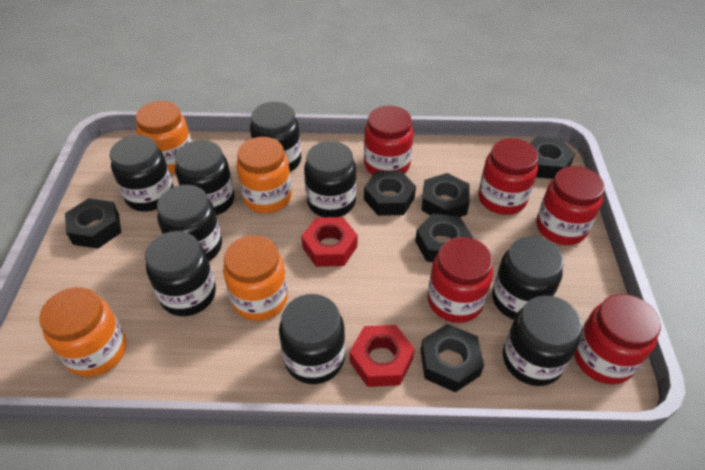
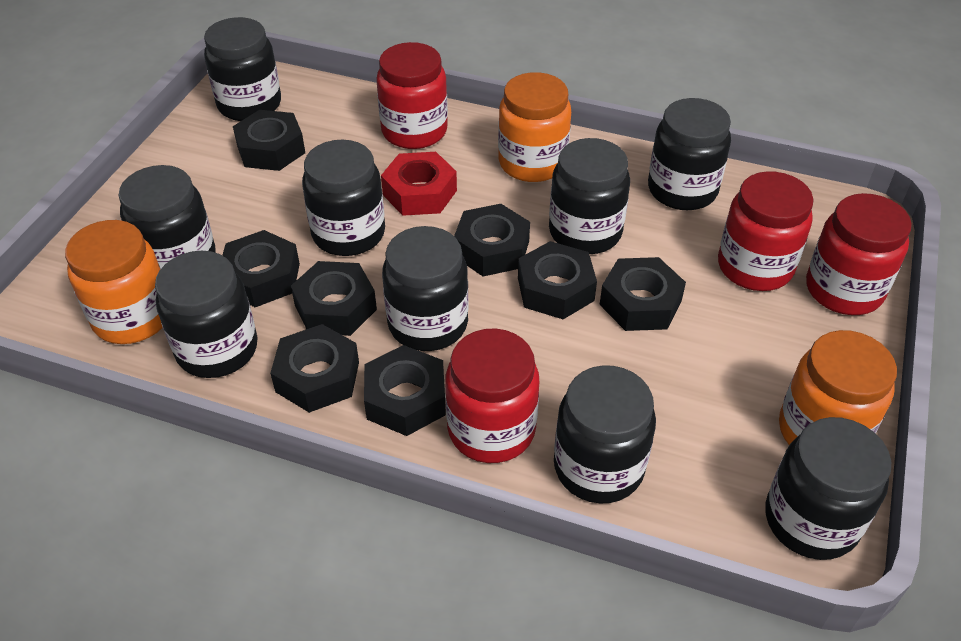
black nut: [65,198,121,249] [364,171,416,216] [415,213,473,262] [420,324,484,392] [422,173,470,217] [530,137,575,179] = 6 -> [222,230,300,307] [233,110,305,171] [270,324,359,413] [291,261,377,336] [364,345,446,436] [454,204,530,276] [518,241,597,319] [600,257,686,331] = 8
orange jar: [39,287,126,377] [136,101,192,174] [223,235,288,321] [236,137,292,213] = 4 -> [65,220,163,344] [498,72,571,182] [779,330,897,445] = 3
red jar: [364,106,414,175] [428,237,493,323] [478,138,538,215] [536,166,605,245] [574,294,661,384] = 5 -> [376,42,448,149] [445,328,539,463] [718,171,814,291] [806,193,912,315] = 4
red nut: [301,217,357,267] [350,325,415,387] = 2 -> [381,152,457,216] = 1

